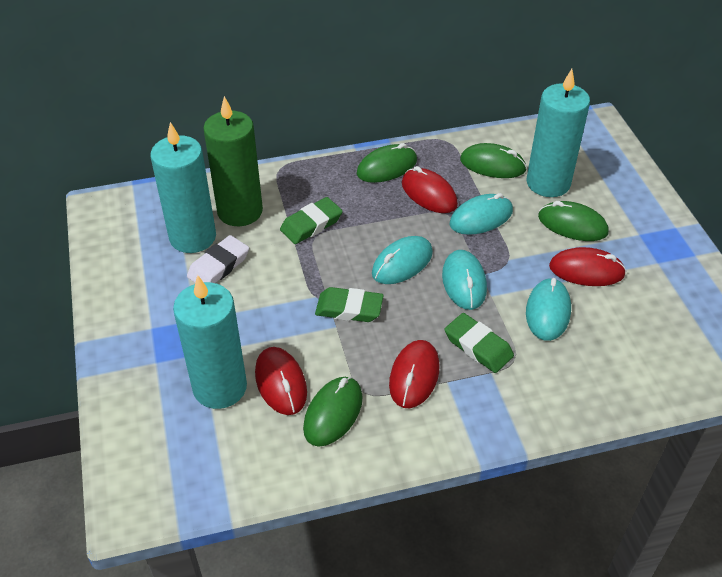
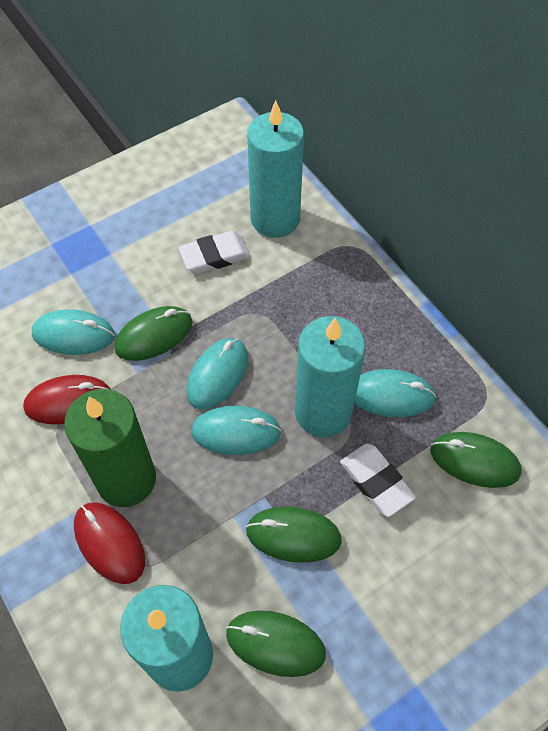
green eraser: [280,197,343,244] [315,287,384,322] [444,313,514,373] = 3 -> none = 0
red mouse: [255,347,307,415] [389,340,439,408] [402,166,458,213] [549,247,626,286] = 4 -> [23,375,111,424] [74,502,145,584] = 2
white eraser: [187,235,249,283] = 1 -> [178,231,251,274] [340,444,416,517] = 2

